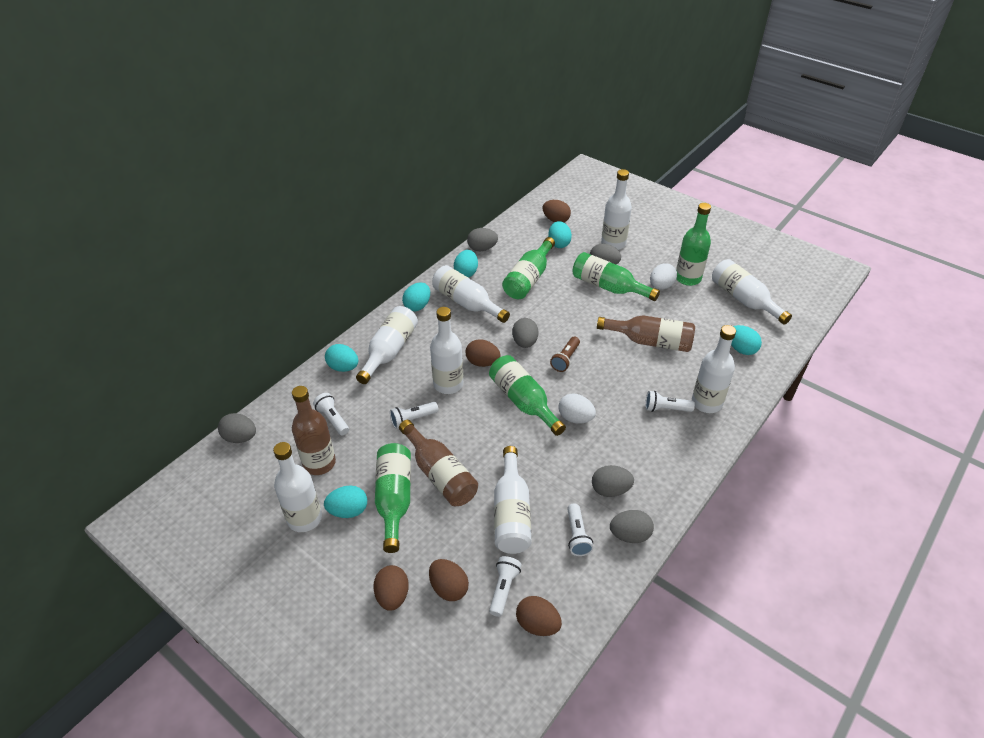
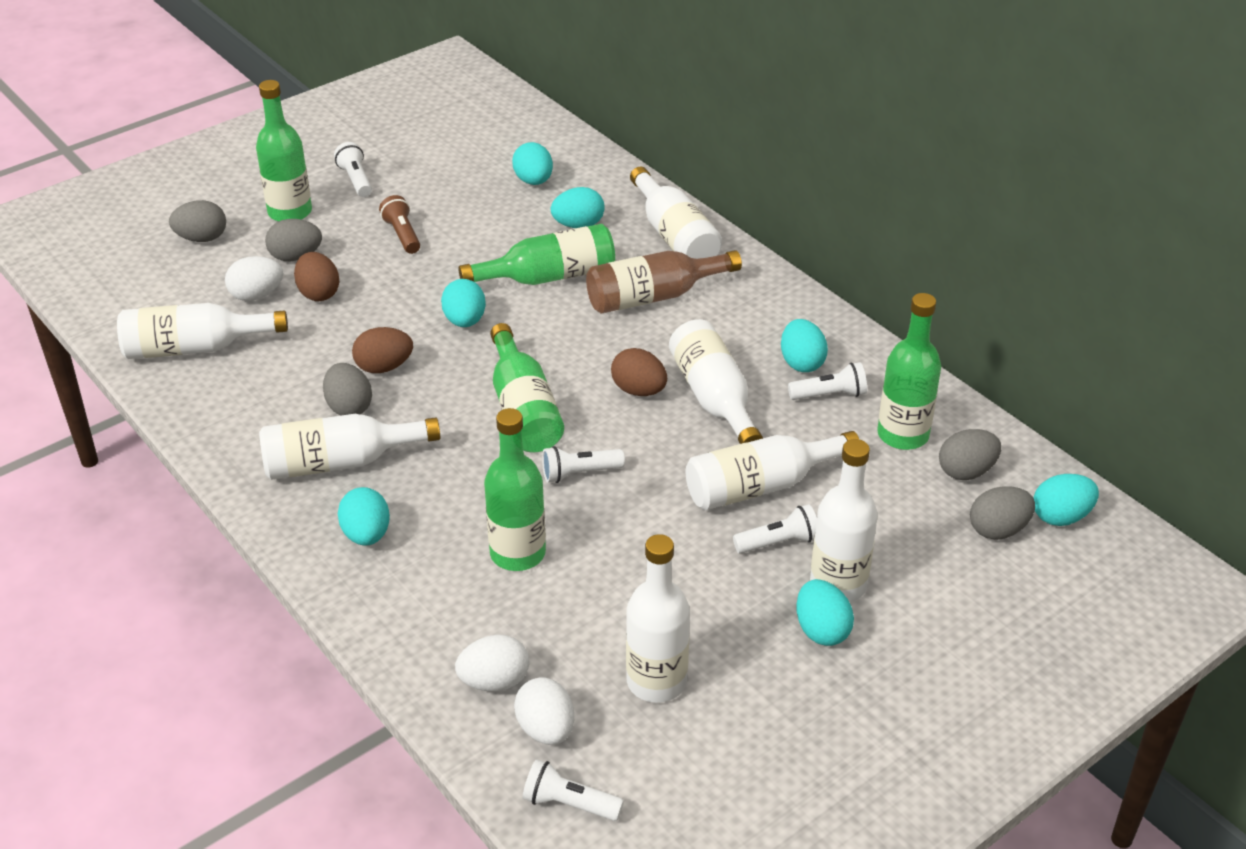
brown bottle: [292,386,336,475] [399,420,478,506] [597,315,695,352] = 3 -> [586,250,742,313] = 1
brown egg: [373,565,409,611] [429,559,469,601] [465,339,501,367] [516,596,562,636] [542,200,571,222] = 5 -> [294,252,339,301] [352,327,413,373] [611,348,667,396] = 3
grey egg: [218,413,256,443] [467,228,498,251] [512,318,538,348] [590,243,621,264] [592,465,634,497] [610,510,654,543] = 6 -> [169,200,226,242] [265,219,322,261] [323,363,372,415] [939,429,1001,480] [970,486,1035,540] = 5
turquoise egg: [324,486,367,518] [325,344,358,372] [402,283,430,311] [454,250,478,278] [548,221,572,248] [731,325,762,355] = 6 -> [338,487,390,546] [441,279,486,327] [512,142,553,185] [551,187,605,228] [781,319,828,372] [796,579,854,646] [1033,474,1099,526] = 7
white bottle: [273,442,322,532] [356,306,418,384] [430,307,463,394] [432,265,510,323] [494,446,532,554] [601,169,632,250] [692,325,736,413] [712,259,792,325] = 8 -> [117,303,288,359] [259,414,440,480] [626,534,690,703] [630,167,722,259] [669,319,763,444] [686,431,859,510] [810,439,878,602] = 7
white egg: [559,394,596,424] [650,263,677,290] = 2 -> [225,256,283,301] [455,635,529,692] [514,677,574,745] = 3

